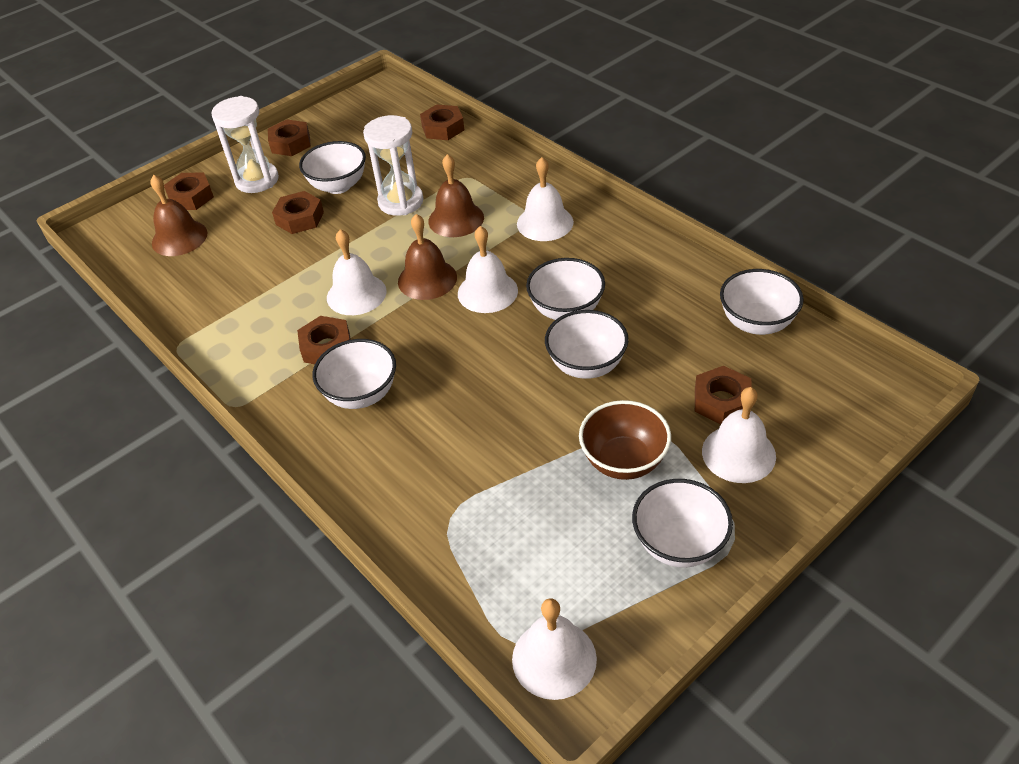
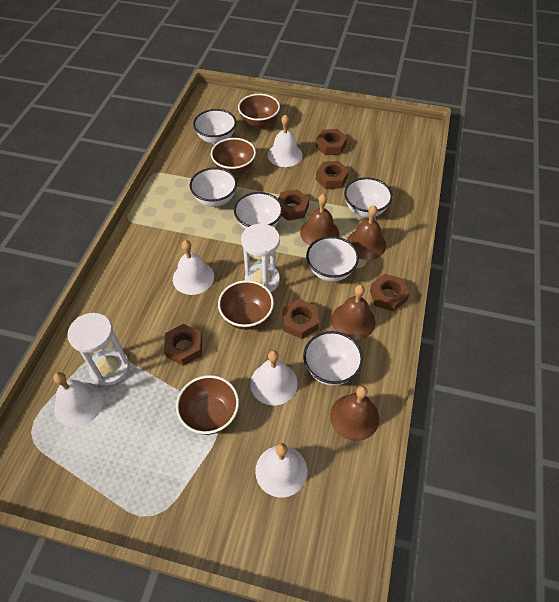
brown bell: [150,175,207,256] [398,214,457,300] [428,154,484,237] = 3 -> [300,194,339,246] [330,386,379,441] [331,285,375,340] [347,205,386,260] = 4
brown bowl: [579,400,671,480] = 1 -> [176,375,239,435] [211,138,256,175] [218,280,274,330] [238,94,280,128] = 4

